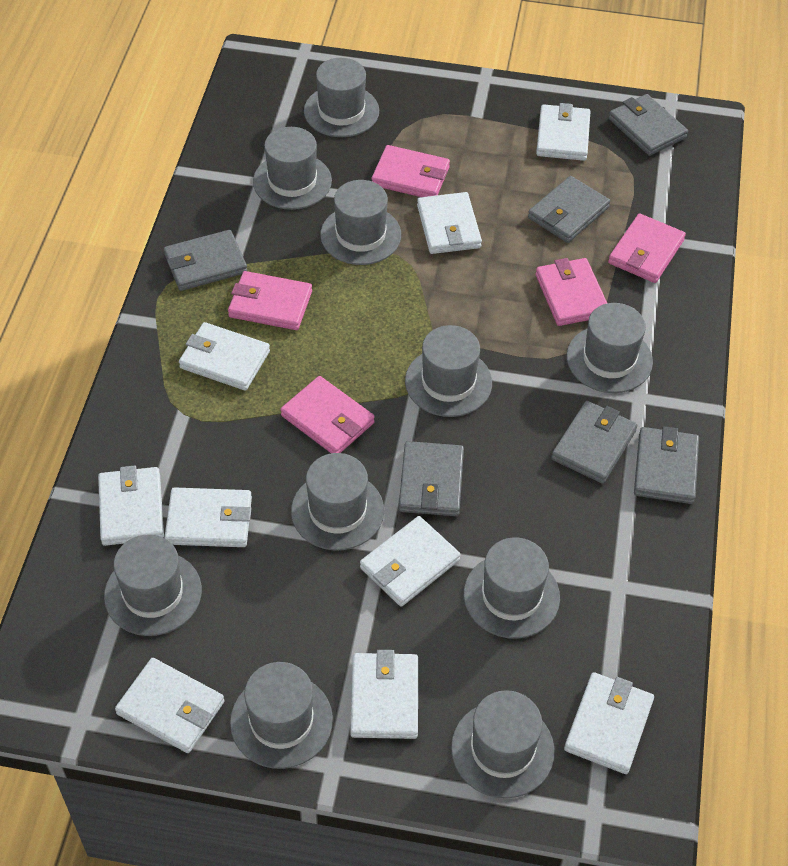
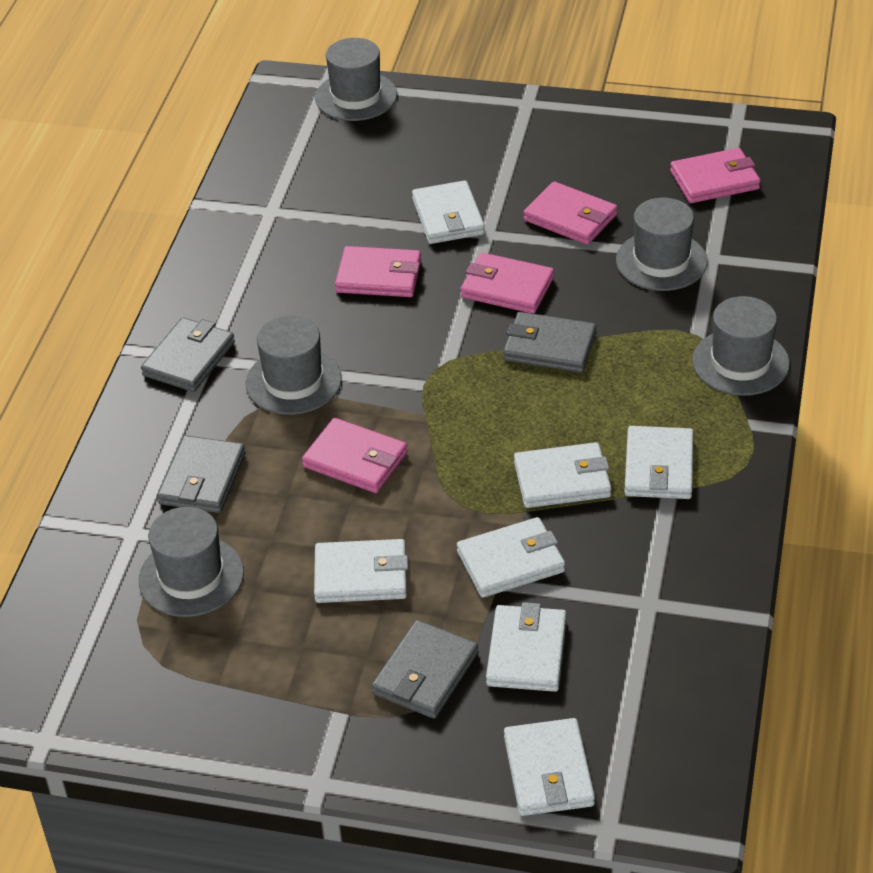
grey hat: [104,534,202,636] [230,662,333,769] [253,127,332,210] [291,453,384,551] [304,58,379,137] [320,180,401,265] [405,325,492,417] [451,690,555,799] [464,537,560,639] [567,303,653,393] = 10 -> [139,507,244,617] [246,316,342,415] [315,38,397,121] [616,198,708,291] [692,296,790,396] = 5
grey wallet: [164,230,247,291] [399,441,464,516] [528,176,610,243] [551,401,637,484] [609,94,688,156] [634,426,699,504] = 6 -> [141,317,235,392] [157,435,245,513] [372,620,478,719] [503,312,596,373] = 4
white wallet: [98,466,164,546] [115,658,224,753] [164,487,252,547] [179,322,270,391] [350,650,418,739] [360,516,461,607] [417,192,482,254] [536,103,590,161] [564,672,654,774] = 9 -> [314,539,408,603] [412,180,485,244] [457,517,565,598] [486,602,567,692] [504,718,595,816] [514,442,611,508] [624,426,694,499] = 7

